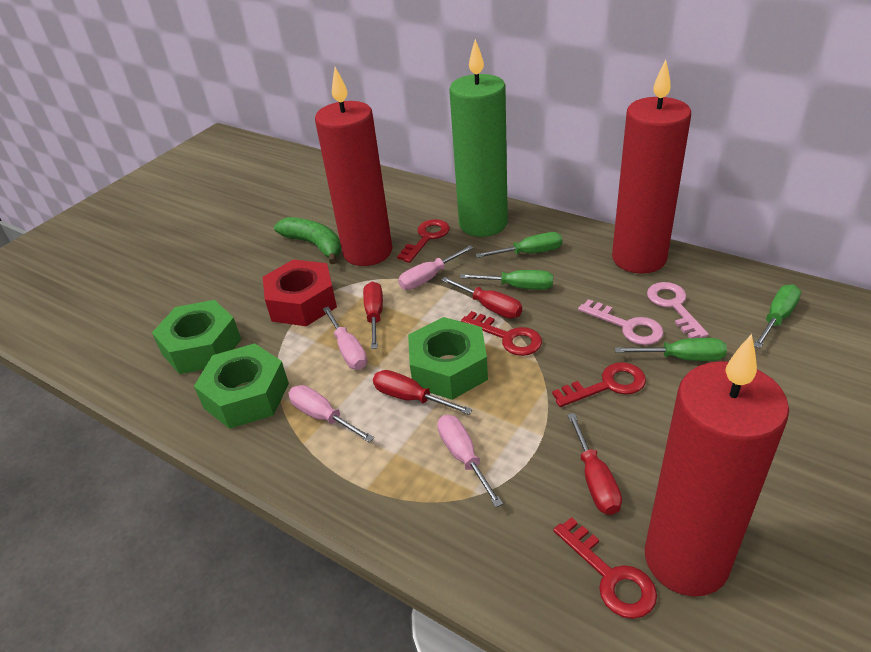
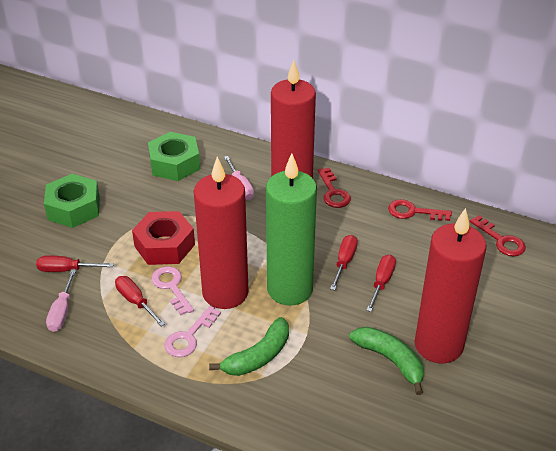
green banana: [274,217,341,265] = 1 -> [209,317,289,376] [349,327,424,395] = 2
green nut: [152,300,241,374] [194,343,289,429] [408,317,488,400] = 3 -> [44,174,100,228] [148,132,200,181] = 2
green screwdriver: [460,270,553,290] [475,232,562,258] [615,338,727,361] [754,284,801,348] = 4 -> none = 0
pink screwdriver: [288,385,374,443] [323,307,367,370] [398,245,473,290] [437,415,503,507] = 4 -> [46,270,76,332] [224,156,254,200] = 2
red key: [397,219,450,263] [461,311,542,356] [552,362,646,407] [553,517,657,619] = 4 -> [318,168,351,208] [388,199,452,221] [470,215,526,256] = 3

